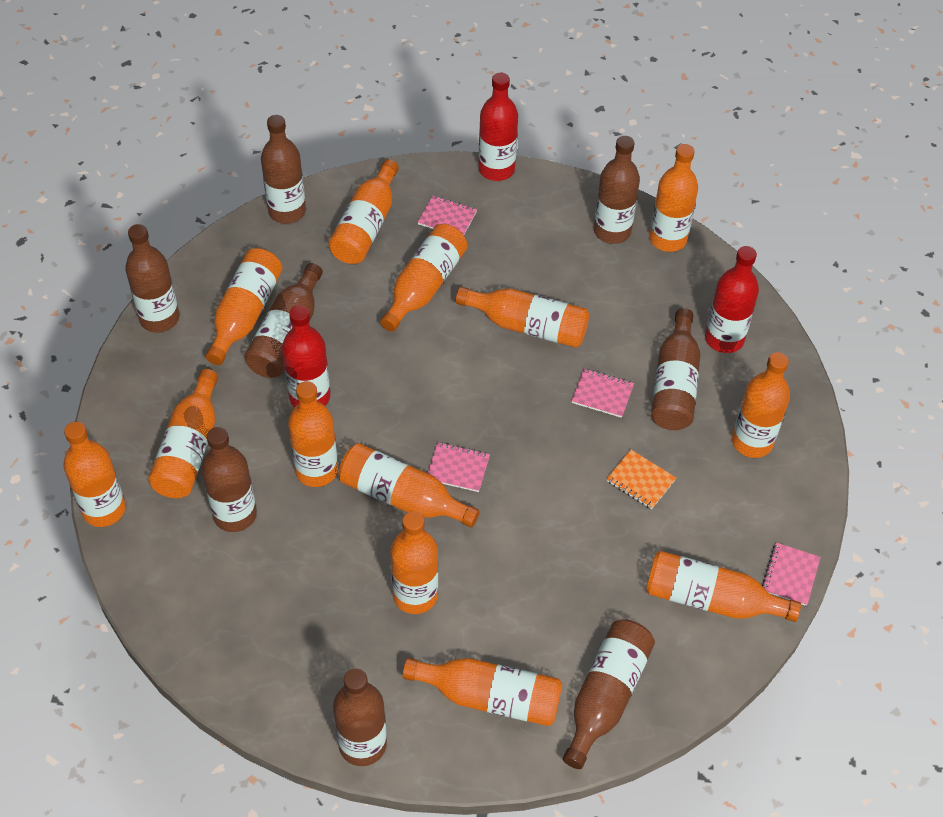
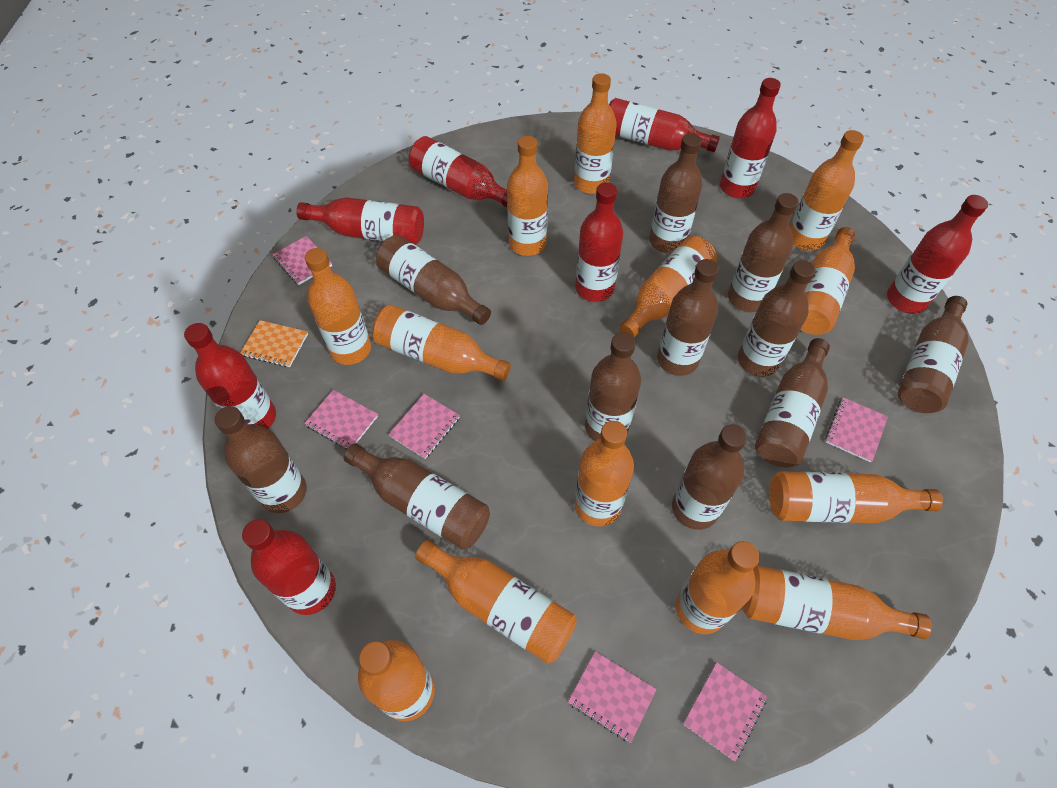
brown bottle: [125,224,179,333] [201,427,257,532] [244,263,323,378] [261,115,306,224] [333,668,387,766] [563,619,655,769] [594,136,640,244] [651,308,700,430] = 8 -> [214,406,307,513] [344,443,490,549] [376,235,491,325] [585,332,641,441] [649,133,702,253] [657,259,719,376] [672,424,747,530] [728,193,799,312] [738,260,816,377] [755,338,830,467] [898,296,969,413] = 11
pink notebook: [418,196,477,235] [428,442,490,492] [572,369,634,418] [762,543,821,606] = 4 -> [272,236,332,285] [304,390,378,449] [388,394,460,459] [568,651,657,743] [683,662,767,761] [825,397,888,462] = 6
red bottle: [282,305,330,408] [478,73,518,181] [705,246,759,353] = 3 -> [184,323,276,429] [242,519,336,615] [296,197,424,245] [409,136,507,207] [575,182,623,302] [609,98,720,152] [720,78,781,198] [887,195,988,314] = 8

